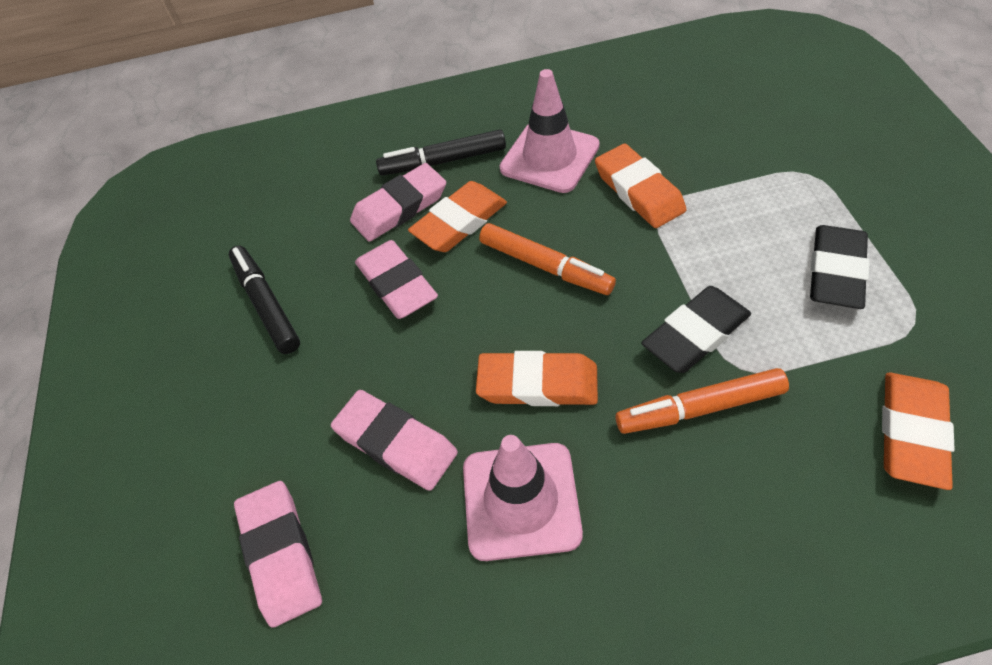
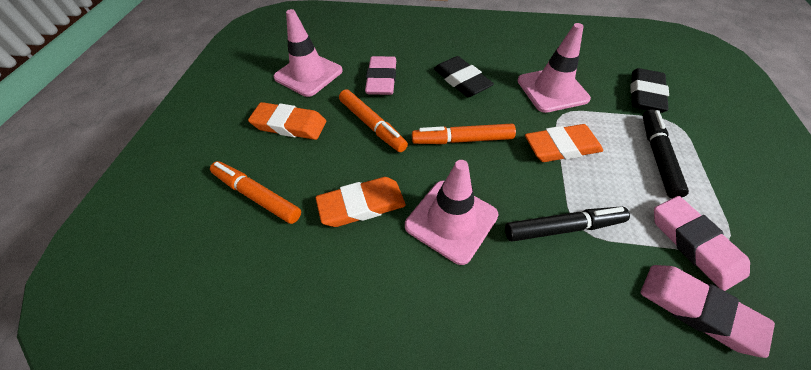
orange eraser: [408,181,507,252] [476,351,598,406] [595,144,686,228] [882,373,955,490] = 4 -> [248,102,326,140] [316,177,406,227] [525,124,603,162] = 3
orange marker: [479,223,616,295] [616,368,789,434] = 2 -> [210,161,301,224] [339,89,408,152] [412,124,516,144] = 3
pink eraser: [234,481,322,628] [331,390,458,491] [350,163,446,242] [355,240,438,319] = 4 -> [365,56,396,95] [641,265,775,358] [654,196,750,291] = 3
pink traffic cone: [463,435,583,561] [499,69,600,193] = 2 -> [273,9,343,97] [405,160,498,265] [518,23,591,113] = 3

